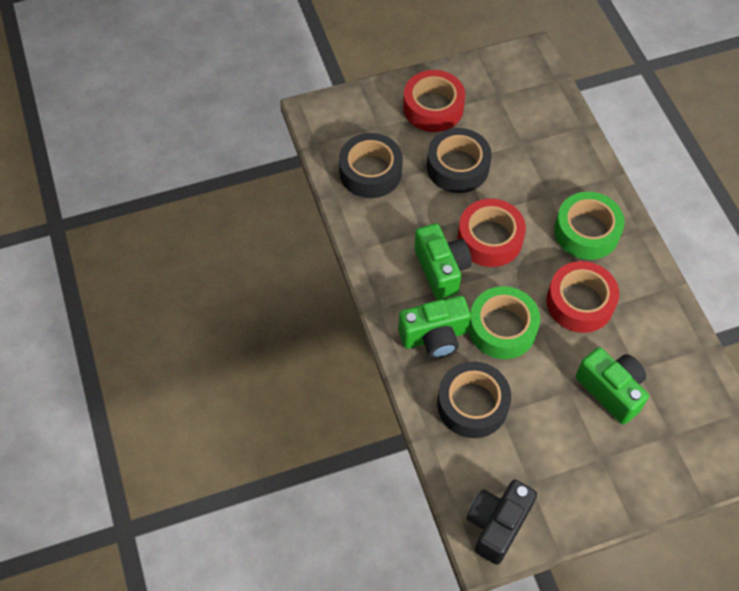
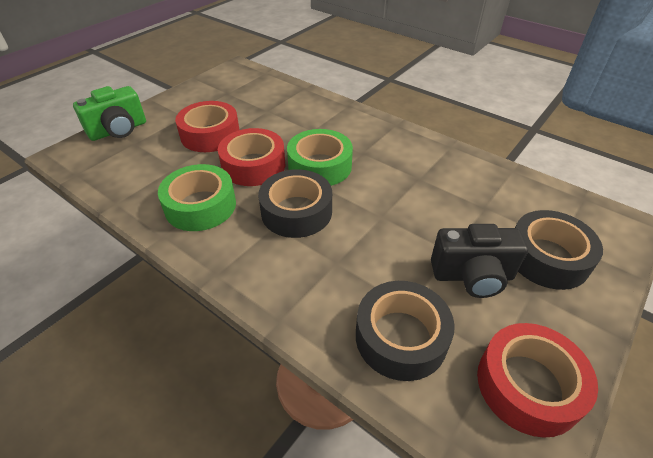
green camera: [398,296,471,358] [414,223,472,300] [576,347,649,425] = 3 -> [73,86,146,141] = 1

